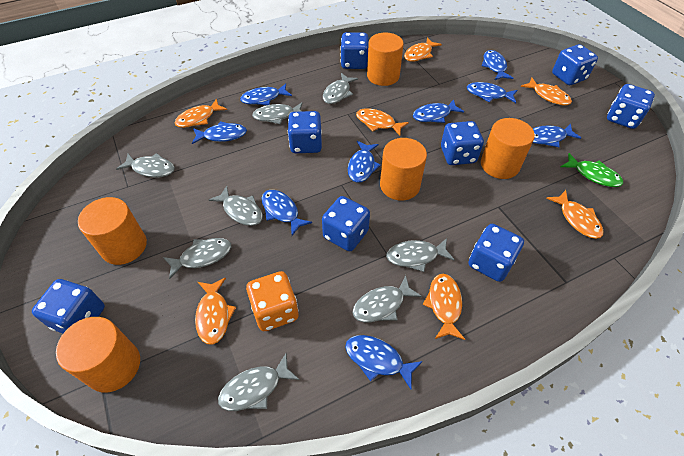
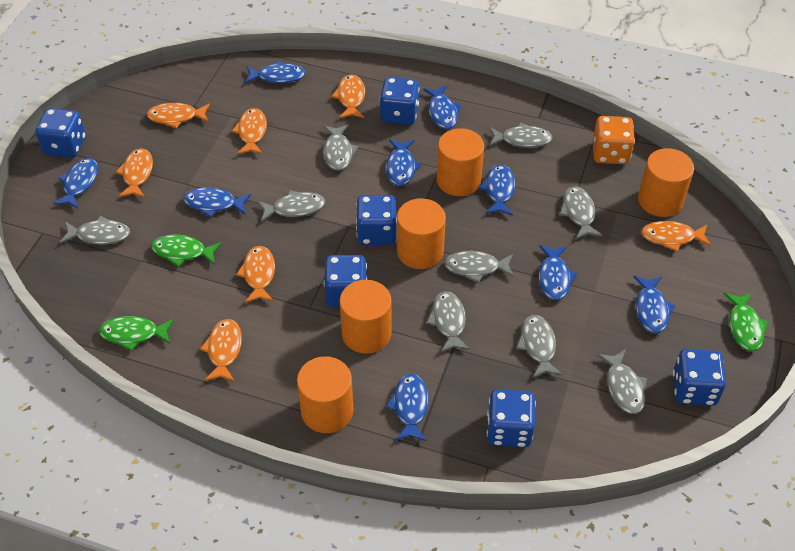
blue dice: [32,279,105,333] [288,111,322,153] [322,196,370,251] [340,32,369,69] [441,121,484,165] [468,224,524,282] [552,44,598,85] [607,84,655,129] = 8 -> [35,108,86,158] [324,255,367,307] [356,195,397,245] [380,77,419,125] [487,389,536,448] [673,349,726,406] = 6
green fish: [561,153,623,187] = 1 -> [99,316,174,351] [151,234,222,267] [724,293,769,351] = 3
grey fish: [116,153,175,178] [163,238,231,279] [209,186,263,226] [218,353,300,411] [252,103,302,124] [323,73,358,104] [352,275,422,322] [386,238,455,272] = 8 -> [60,216,130,245] [258,190,325,222] [323,124,358,171] [426,291,470,352] [444,251,514,283] [489,122,553,148] [516,315,562,378] [559,186,603,239] [597,349,647,414] = 9

